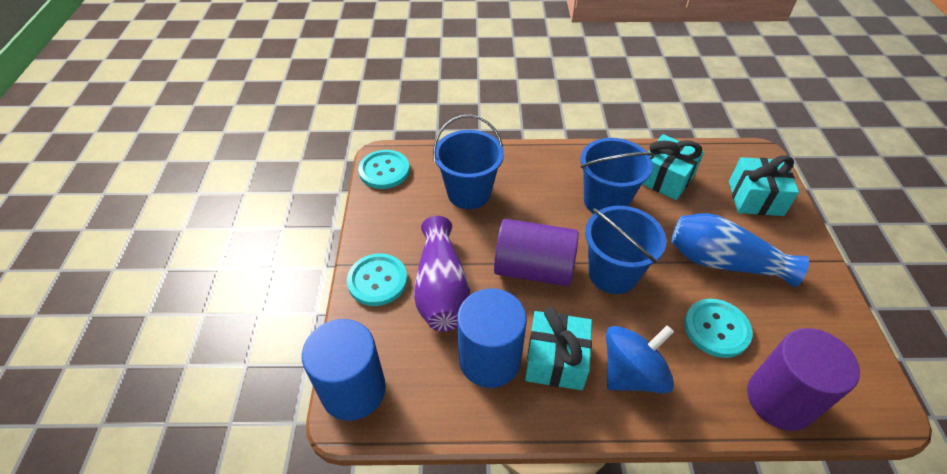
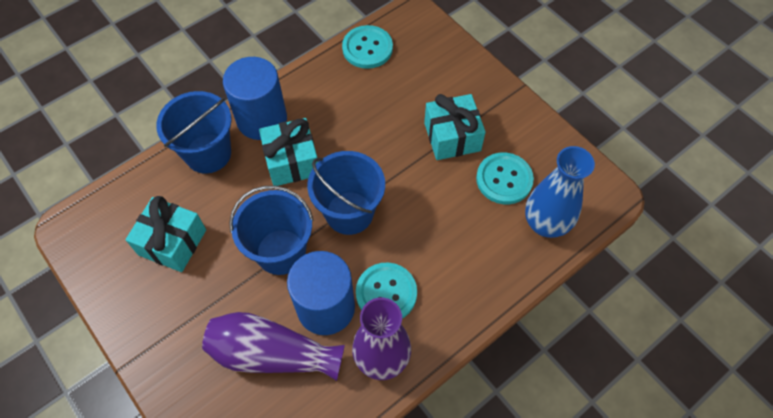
blue spinning top: [606,325,674,393] = 1 -> none = 0
purple cylinder: [494,219,579,286] [747,328,860,431] = 2 -> none = 0
purple vase: [414,216,470,332] = 1 -> [202,312,345,381] [352,298,411,380] = 2

